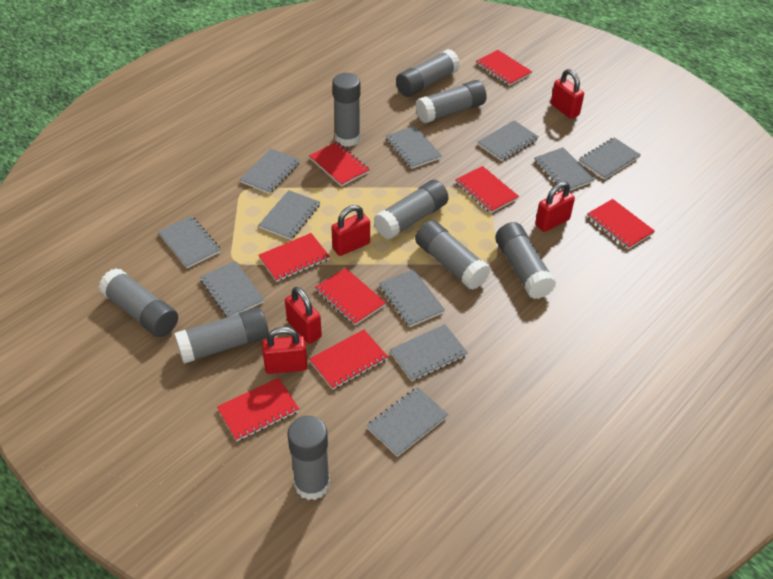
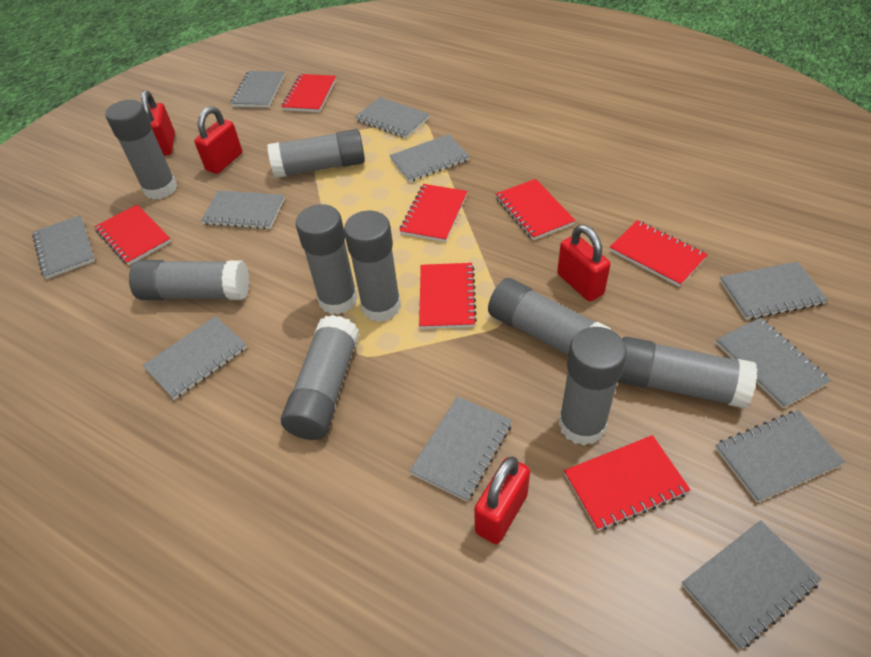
red notebook: [217,378,299,441] [258,233,330,282] [309,142,370,187] [309,329,388,390] [315,268,386,325] [455,166,519,213] [476,50,532,86] [587,199,655,249] = 8 -> [94,205,171,265] [281,74,336,112] [399,184,468,242] [419,263,477,329] [496,179,576,240] [564,435,691,531] [610,220,708,287] = 7
red padlock: [262,327,307,374] [285,287,322,344] [331,205,370,256] [535,182,575,232] [551,69,584,119] = 5 -> [141,90,175,156] [194,106,242,174] [474,456,530,544] [557,225,610,301] = 4

